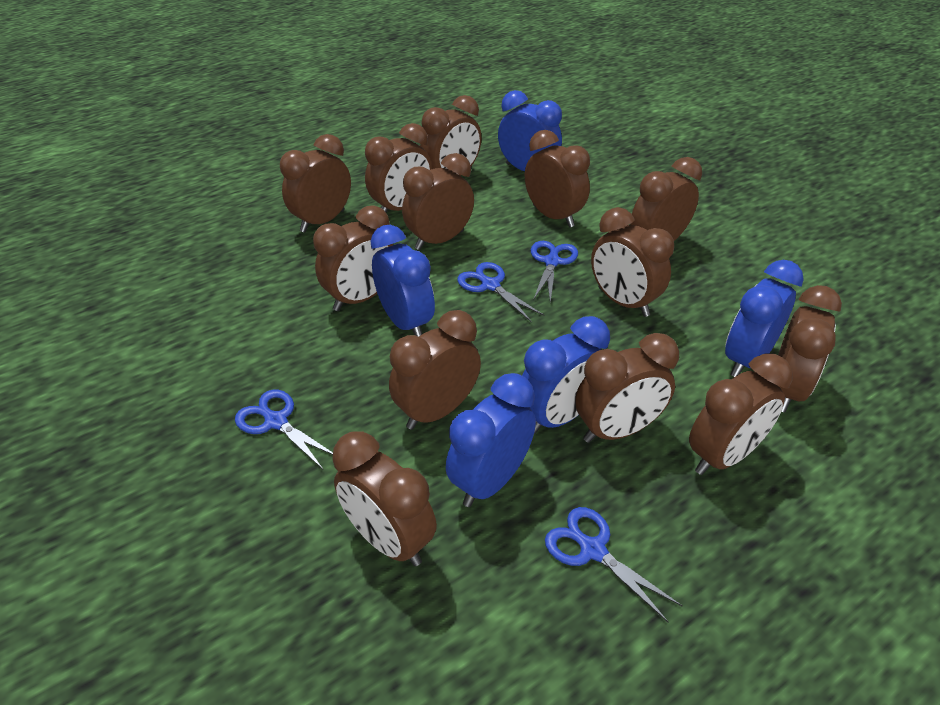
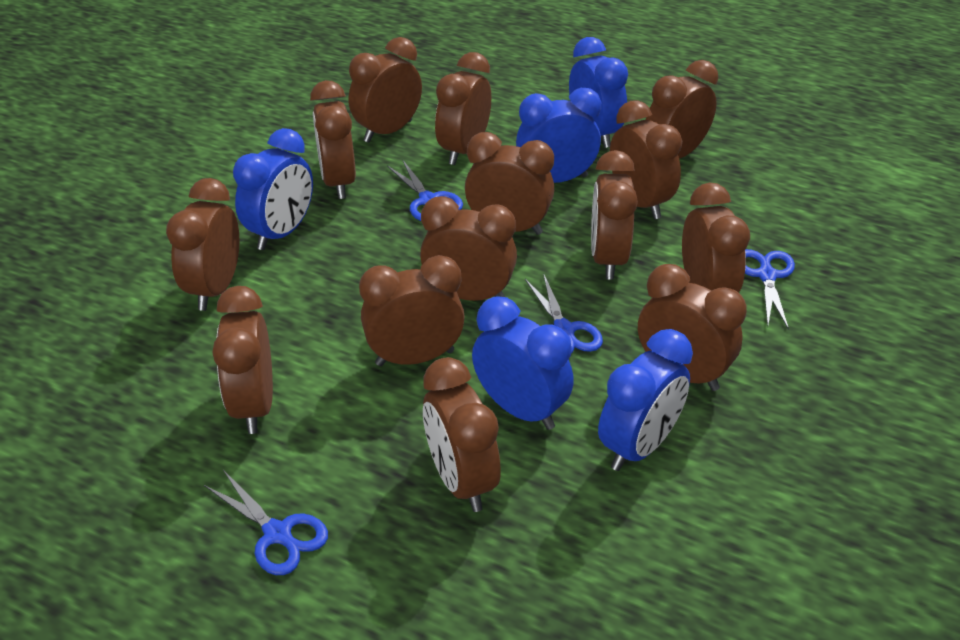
brown clock: [280,134,351,233] [313,205,393,311] [332,431,437,566] [365,123,432,213] [389,310,481,430] [402,153,474,250] [420,95,482,176] [525,130,590,228] [575,333,679,443] [591,207,674,317] [630,157,702,241] [689,354,793,475] [777,285,842,413] = 13 -> [166,178,239,311] [213,286,273,434] [310,80,356,199] [349,37,422,143] [359,255,465,366] [420,196,517,301] [423,357,501,512] [435,52,491,165] [465,132,554,235] [591,150,638,280] [610,100,682,219] [638,264,747,391] [646,60,718,158] [682,183,750,293] = 14

